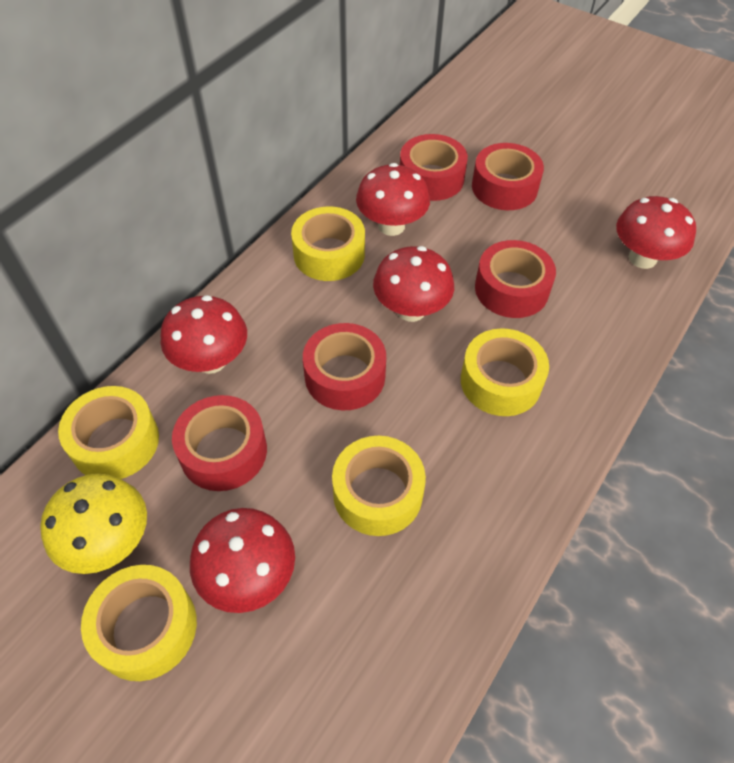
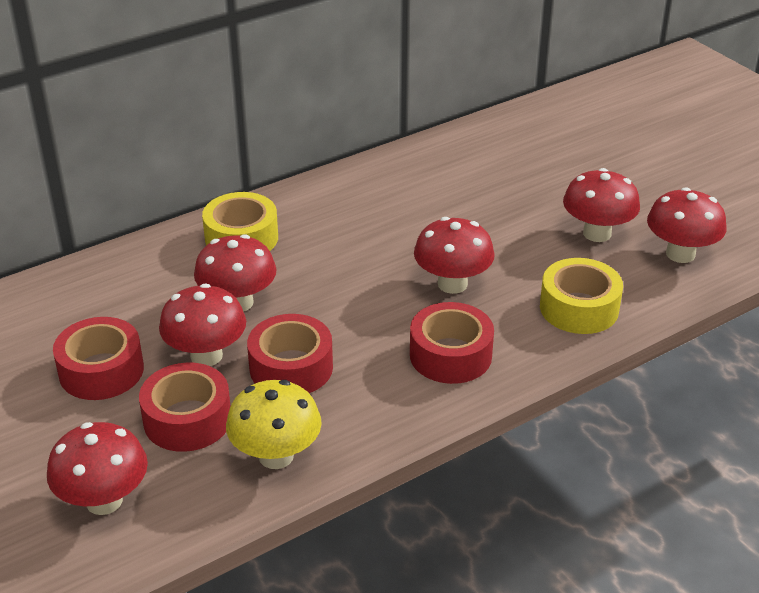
red mushroom: [161,295,247,374] [190,508,295,613] [356,163,430,236] [373,246,454,322] [616,196,696,269] = 5 -> [47,422,148,515] [159,283,246,366] [194,234,276,312] [414,217,495,294] [563,168,640,242] [647,187,727,263] = 6
red tape: [172,395,267,491] [303,323,386,410] [400,134,468,201] [472,143,544,210] [475,240,556,318] = 5 -> [53,317,144,400] [139,362,230,452] [247,314,333,393] [410,302,494,384] = 4
yellow tape: [58,386,159,479] [81,565,197,681] [291,206,365,281] [332,436,426,536] [461,328,549,416] = 5 -> [202,192,278,251] [540,258,623,334] = 2

